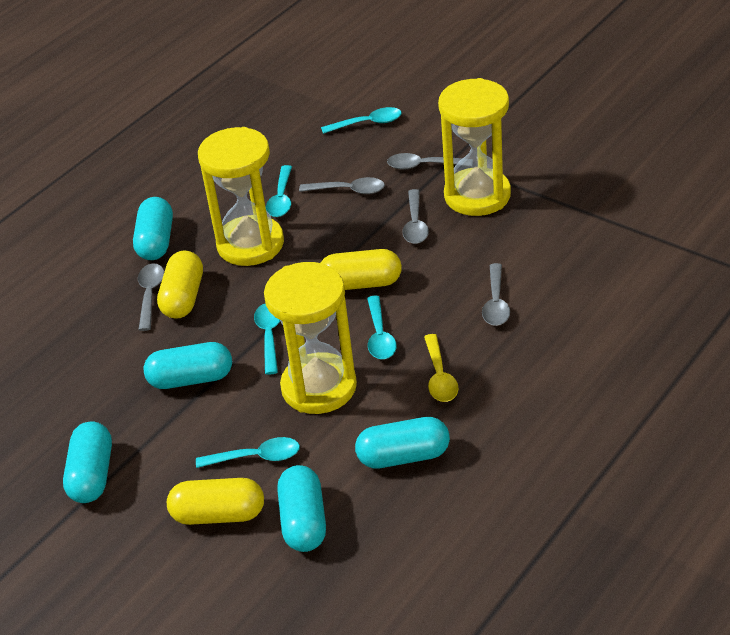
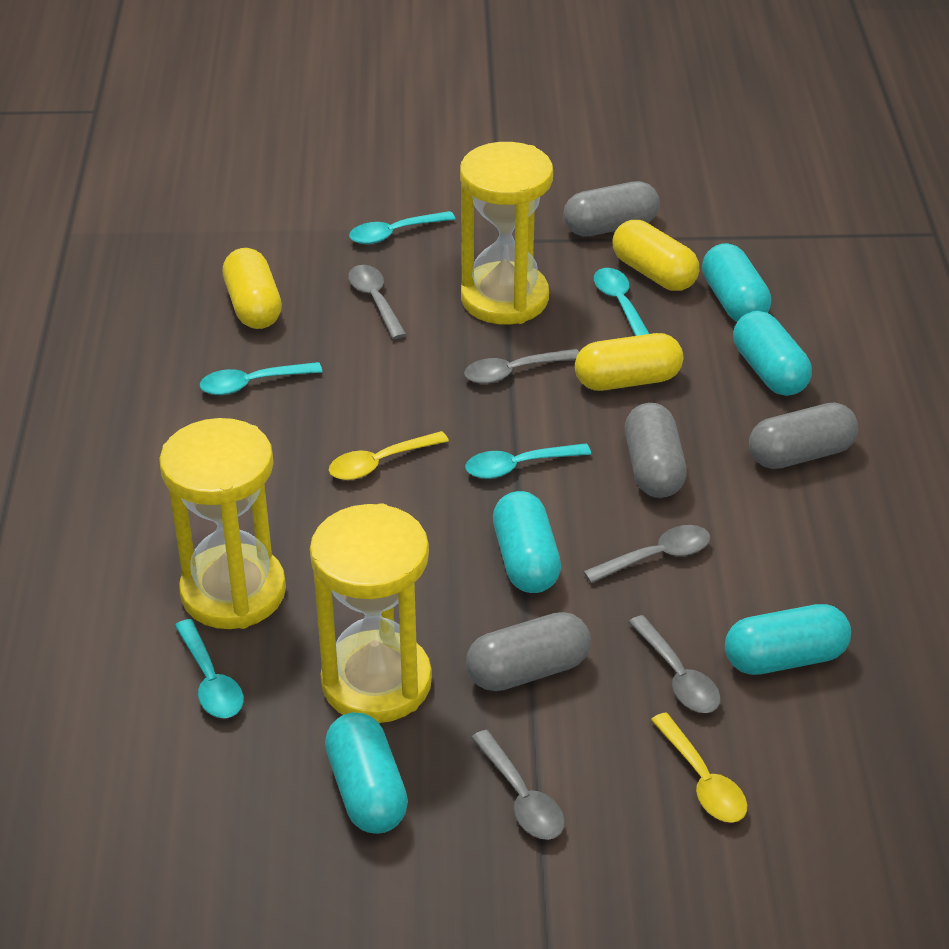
grey capsule: none = 0 -> [466,612,591,691] [563,181,660,236] [625,403,687,498] [749,402,858,469] = 4
yellow spoon: [424,334,458,402] = 1 -> [329,431,449,480] [651,713,747,823] = 2

